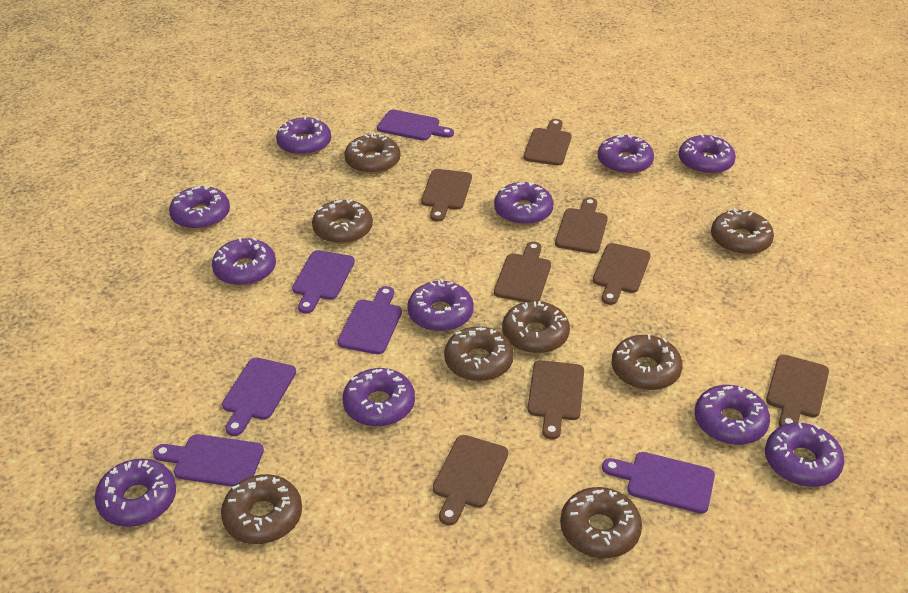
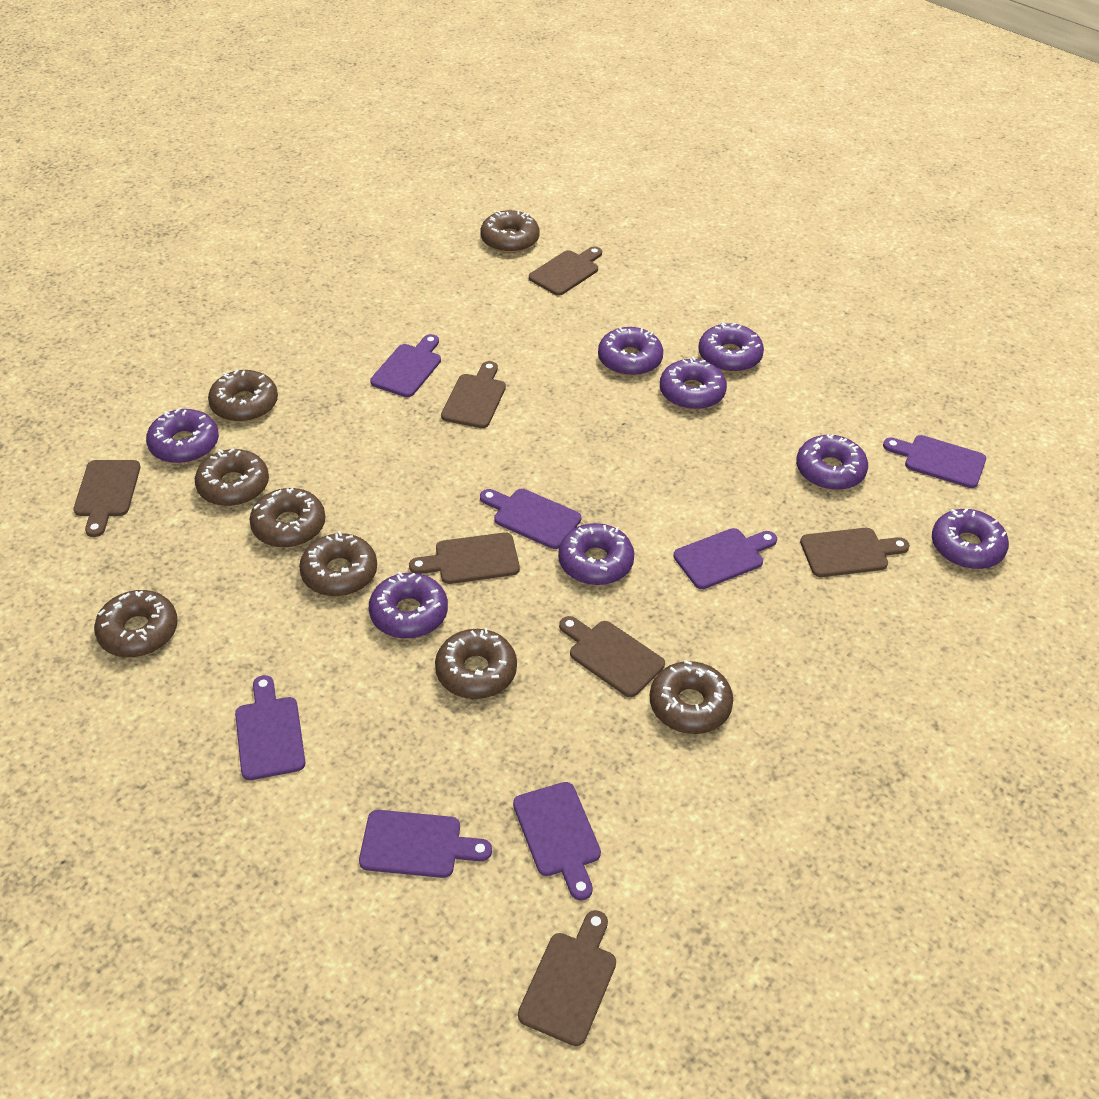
brown cutting board: [421,169,472,222] [433,435,508,525] [494,242,551,302] [524,119,572,166] [527,360,584,440] [555,197,608,254] [593,243,650,305] [766,354,829,427] = 8 -> [74,460,141,537] [409,532,520,584] [441,361,506,428] [518,910,616,1046] [529,246,602,296] [559,616,665,697] [800,528,910,577] = 7
purple cutting board: [153,434,264,487] [222,357,296,436] [292,250,355,313] [338,286,402,354] [377,110,454,141] [602,452,715,514] = 6 -> [235,675,306,780] [359,810,492,878] [370,334,441,397] [480,489,581,549] [513,782,601,900] [673,528,777,589] [883,435,986,488] = 7
purple donut: [95,459,176,527] [169,186,230,229] [212,237,276,286] [276,116,331,156] [342,368,415,427] [407,278,474,332] [494,182,554,225] [598,135,654,175] [679,134,736,175] [695,385,770,445] [765,423,844,487] = 11 -> [146,408,219,463] [369,571,448,639] [558,523,634,585] [598,327,663,376] [660,357,727,410] [698,322,764,372] [796,434,868,490] [932,508,1009,569] = 8

